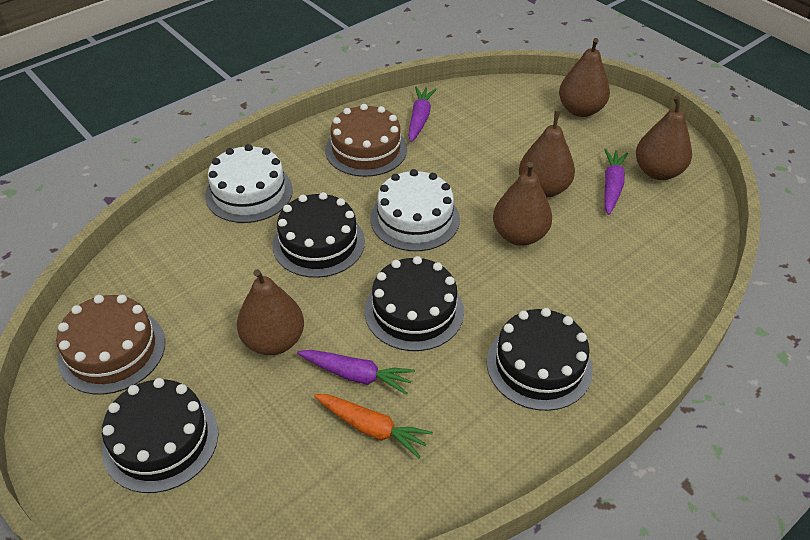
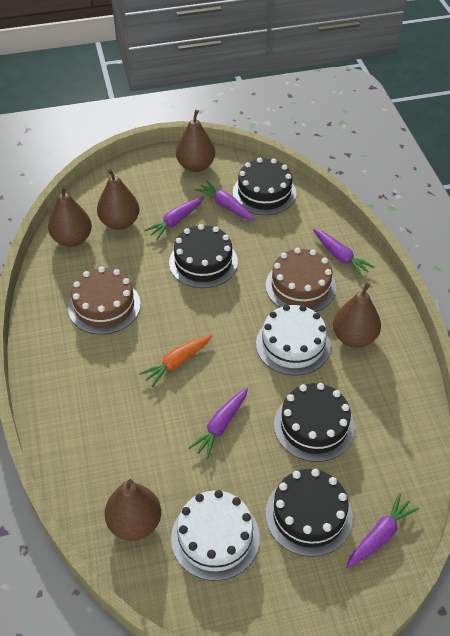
purple carrot: [297,350,415,395] [408,86,437,142] [604,149,628,215] = 3 -> [144,197,204,240] [189,388,248,459] [195,181,255,221] [313,229,375,277] [346,493,419,568] = 5

